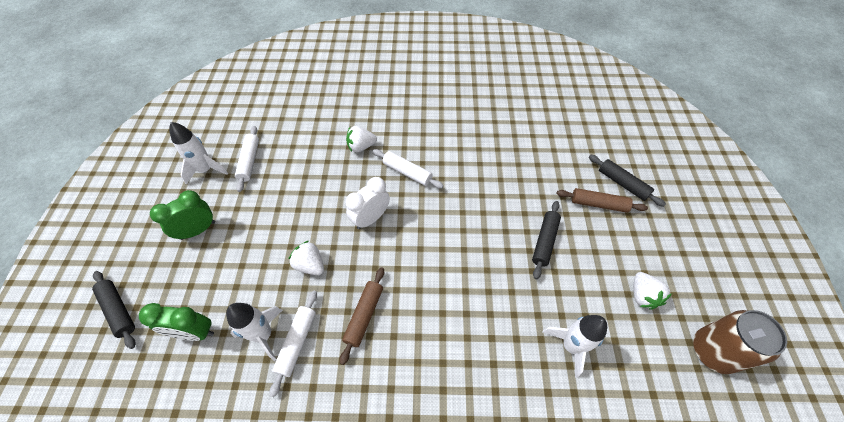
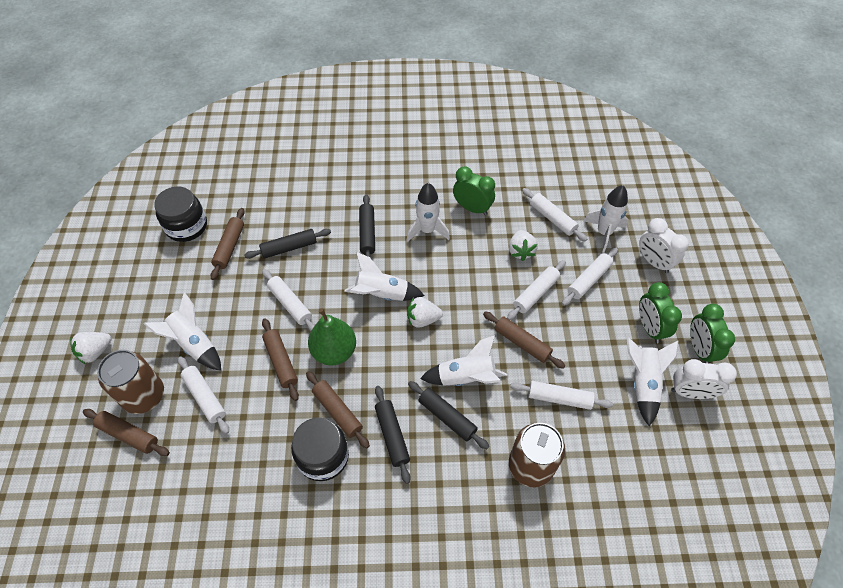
black jar: none = 0 -> [154,186,207,242] [291,417,349,481] = 2
black rolling pin: [92,271,136,349] [532,201,561,279] [589,155,666,207] = 3 -> [244,229,331,259] [359,194,375,258] [375,386,411,484] [408,381,489,449] = 4
brown can: [693,310,787,374] = 1 -> [97,350,164,414] [509,423,565,487] = 2
brown rolling pin: [340,267,384,365] [556,188,648,213] = 2 -> [83,409,170,456] [210,208,245,280] [262,318,299,401] [306,371,370,448] [483,312,565,369] = 5
green clock: [139,303,214,341] [150,190,215,240] = 2 -> [453,167,495,215] [639,282,682,343] [690,304,735,363] = 3
green pear: none = 0 -> [308,308,356,365] = 1
white clock: [345,177,390,229] = 1 -> [639,218,689,273] [671,359,737,399] = 2
white rocket: [169,122,228,185] [226,303,283,361] [543,315,607,378] = 3 -> [144,292,221,371] [344,252,424,301] [406,183,450,242] [420,335,507,386] [584,185,628,253] [626,337,678,426] = 6
white rolling pin: [235,126,259,192] [270,291,317,397] [373,149,443,188] = 3 -> [178,356,229,434] [262,269,315,331] [507,260,566,320] [510,381,613,410] [522,188,587,242] [562,248,618,306] = 6

